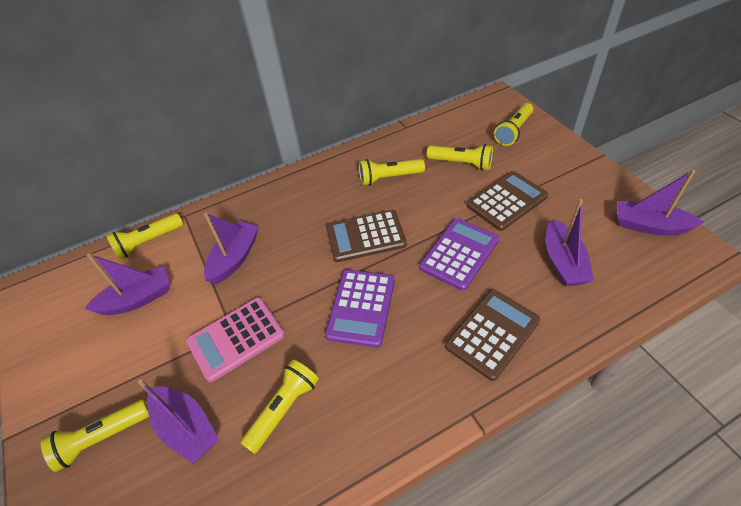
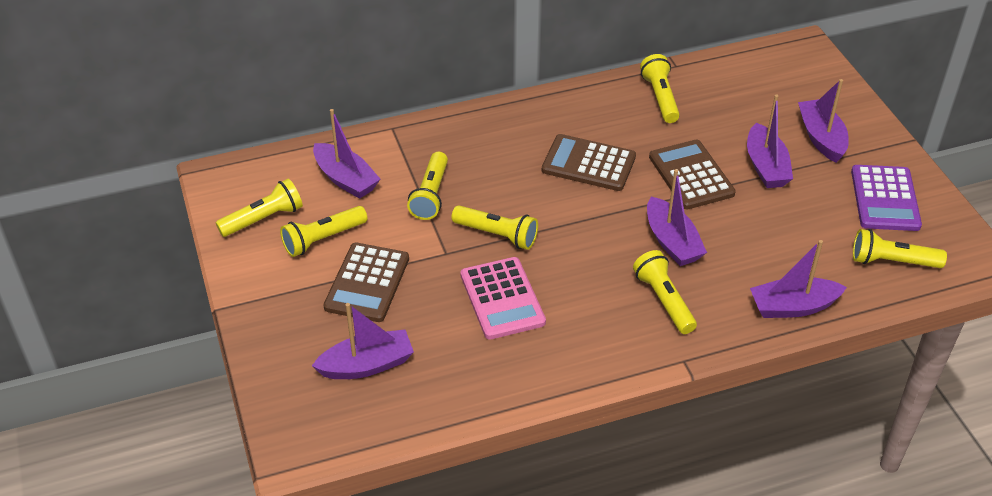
purple boat: [85,253,170,315] [138,380,219,464] [204,213,259,284] [546,199,594,286] [617,170,704,235] = 5 -> [312,303,414,379] [313,109,380,199] [647,169,707,266] [747,95,793,188] [750,240,847,318] [798,79,849,163] = 6
purple calculator: [325,270,395,348] [419,218,499,291] = 2 -> [851,165,922,231] = 1
yellow flashlight: [41,399,149,472] [106,213,183,260] [240,359,319,454] [359,159,425,186] [427,144,493,171] [494,103,533,146] = 6 -> [216,178,303,237] [280,206,367,257] [407,152,448,220] [451,205,538,250] [633,250,697,334] [640,54,680,123] [853,229,947,268] = 7

